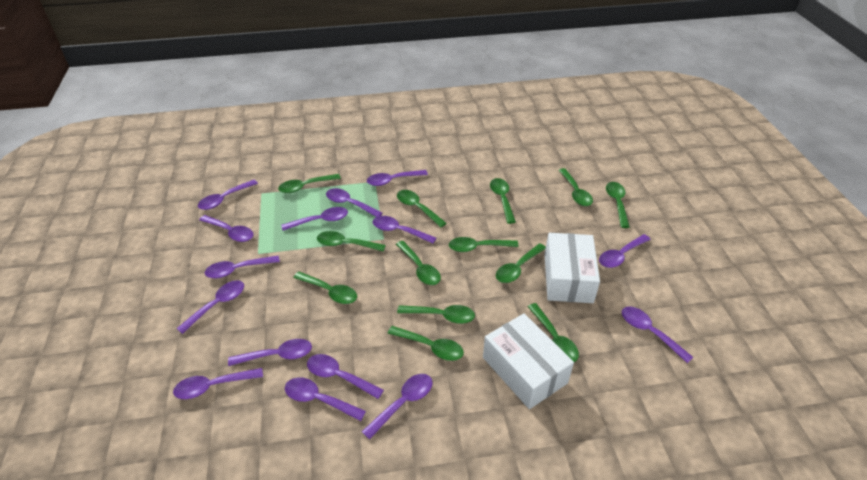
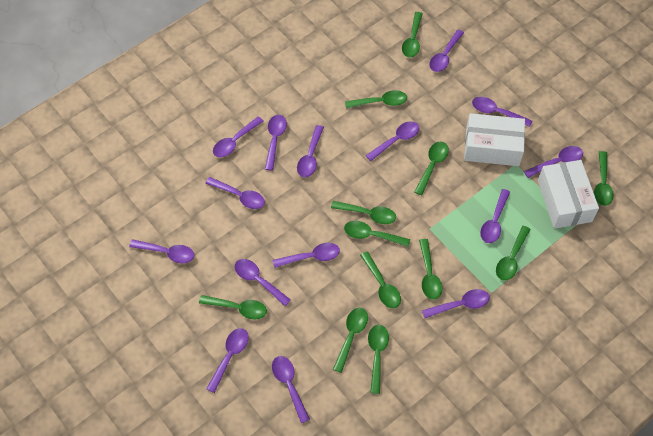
green spoon: [278,174,341,193] [293,272,357,304] [317,231,386,252] [387,326,464,361] [396,241,441,285] [397,190,447,227] [397,305,475,324] [449,237,518,252] [490,178,516,224] [496,243,546,283] [528,303,579,362] [559,168,593,206] [606,182,630,228] = 13 -> [199,295,267,320] [331,201,396,224] [333,308,368,373] [344,221,410,247] [345,90,407,108] [360,251,401,308] [368,325,389,394] [402,12,423,57] [414,141,449,195] [419,239,442,300] [496,226,531,281] [594,151,614,206] = 12

